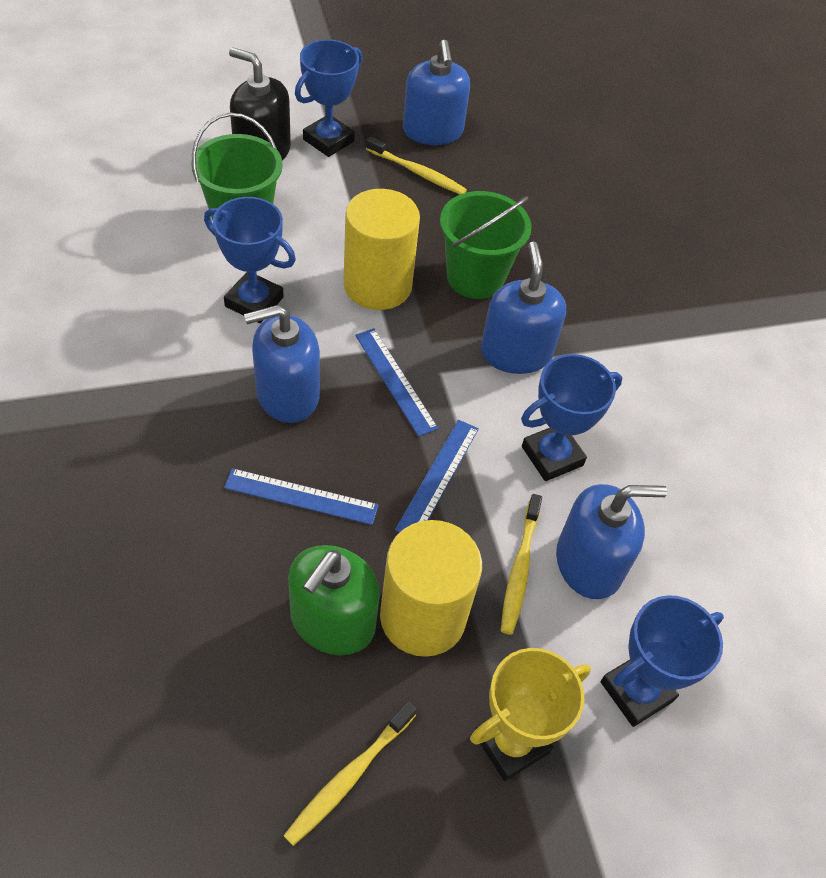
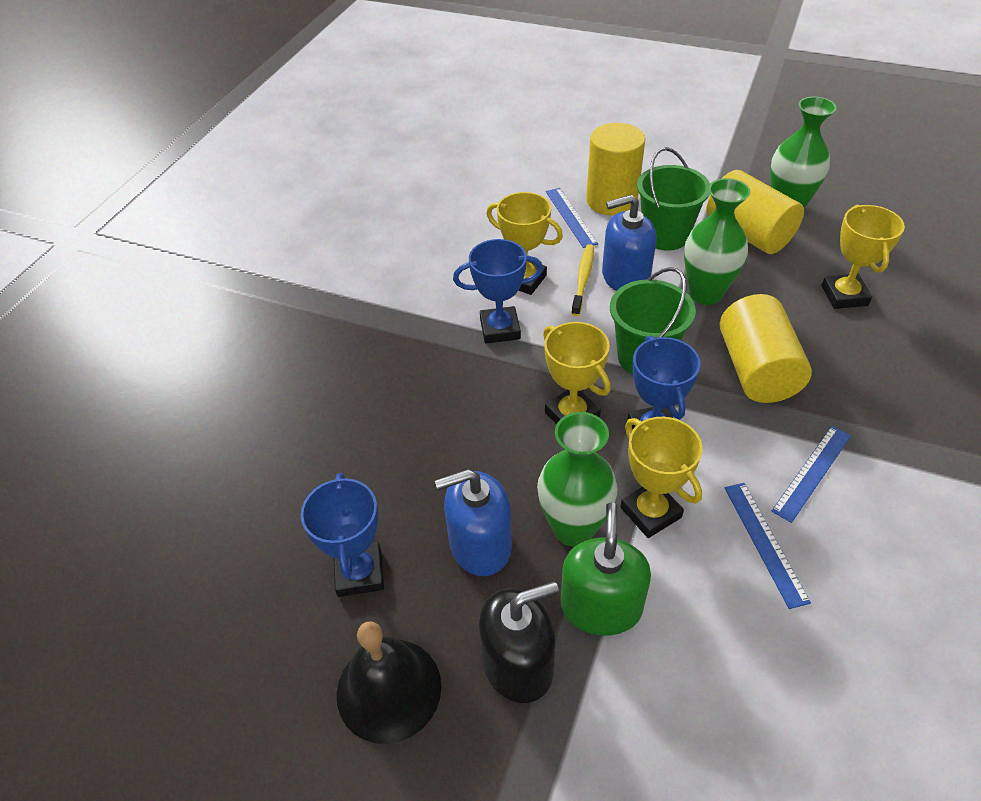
black bell: none = 0 -> [337,621,442,744] = 1
blue soap dispenser: [244,305,320,423] [403,40,470,145] [481,241,566,374] [556,484,667,599] = 4 -> [435,469,512,576] [602,195,656,291] = 2
blue trophy: [204,197,296,323] [295,39,363,157] [521,354,622,481] [601,595,724,727] = 4 -> [301,473,384,597] [453,239,543,344] [628,336,701,430] = 3
green vase: none = 0 -> [537,412,618,547] [684,178,750,305] [770,96,837,208] = 3
yellow cylinder: [343,189,420,310] [380,520,482,657] = 2 -> [586,123,645,216] [706,170,804,254] [720,294,812,403] = 3
yellow toothbrush: [283,702,417,846] [366,136,467,194] [501,494,542,635] = 3 -> [571,244,594,316] = 1
yellow trophy: [470,648,591,781] = 1 -> [486,192,563,295] [543,322,611,424] [620,417,703,538] [822,205,905,309] = 4

